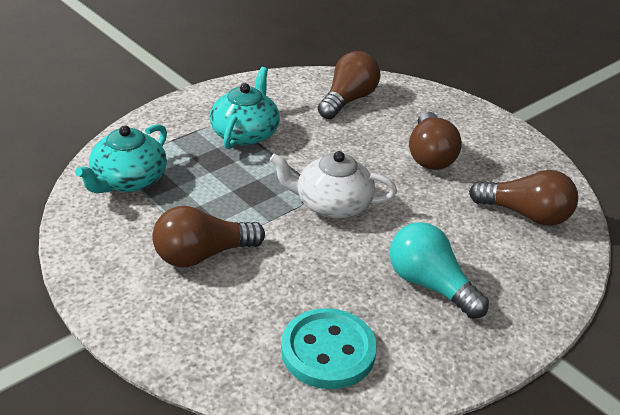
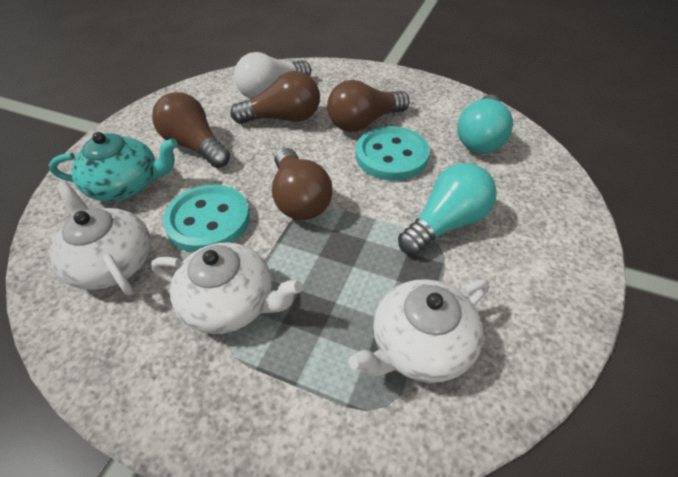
turquoise button: [281,308,377,389] = 1 -> [163,184,250,252] [356,126,430,181] = 2
turquoise light bulb: [389,222,489,319] = 1 -> [398,163,497,255] [457,95,513,153] = 2
turquoise teapot: [75,124,167,193] [210,67,280,149] = 2 -> [49,132,178,201] = 1
white light bulb: none = 0 -> [234,52,311,99] = 1
white teapot: [270,151,397,218] = 1 -> [50,181,151,295] [151,242,302,334] [348,279,489,383] = 3

